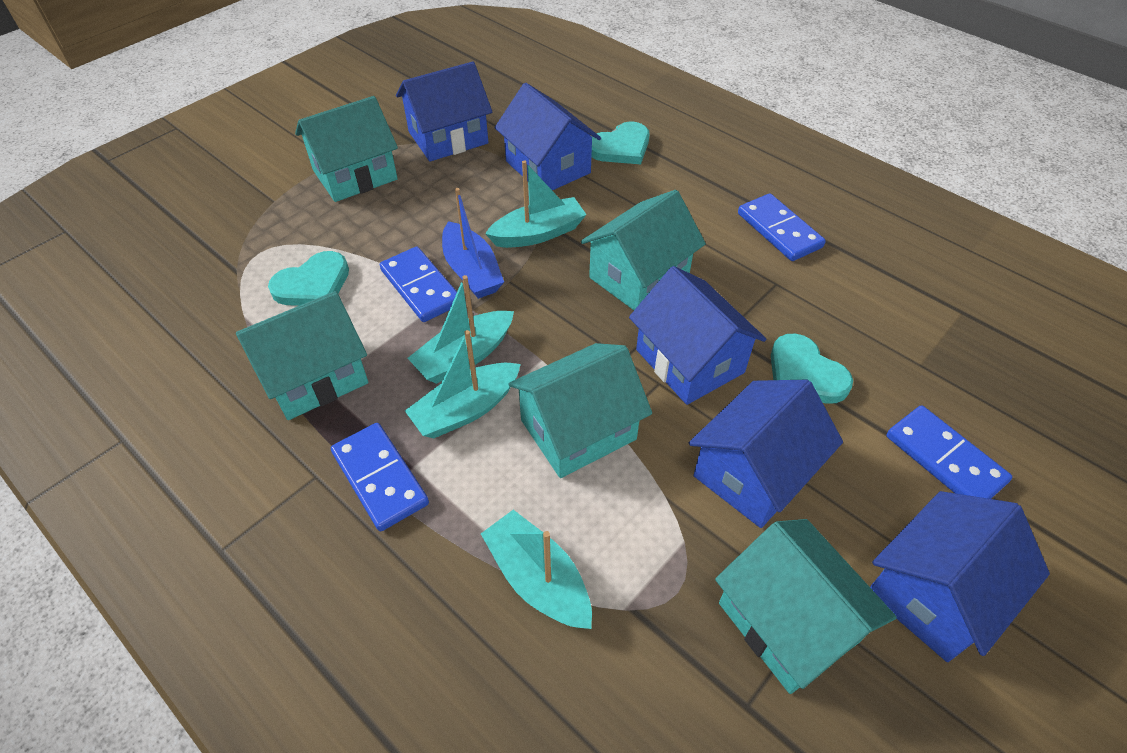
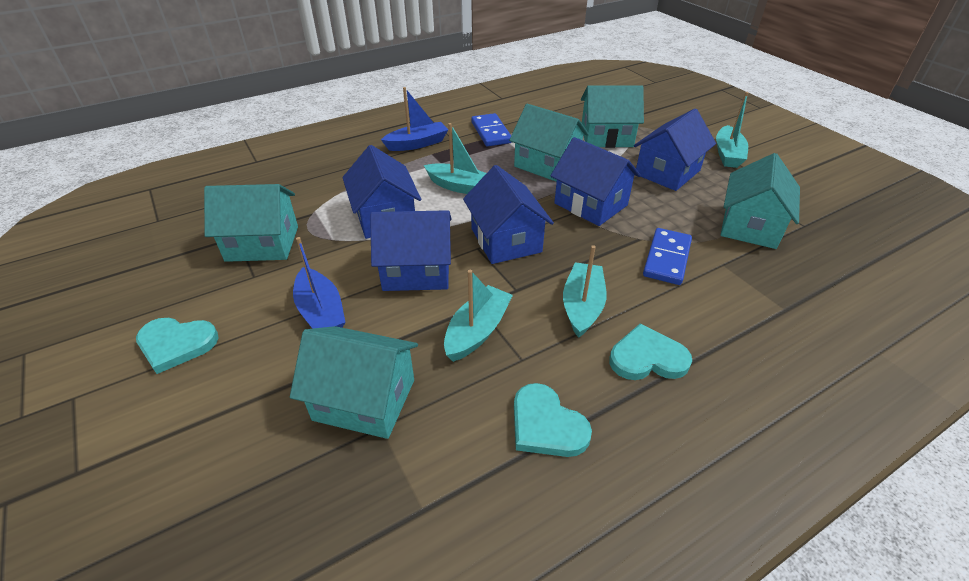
blue boat: [442,188,504,299] = 1 -> [293,237,345,329] [381,87,448,151] = 2
blue domino: [331,423,429,531] [380,247,457,322] [738,194,826,261] [886,405,1012,499] = 4 -> [471,113,512,146] [643,228,692,285] = 2

